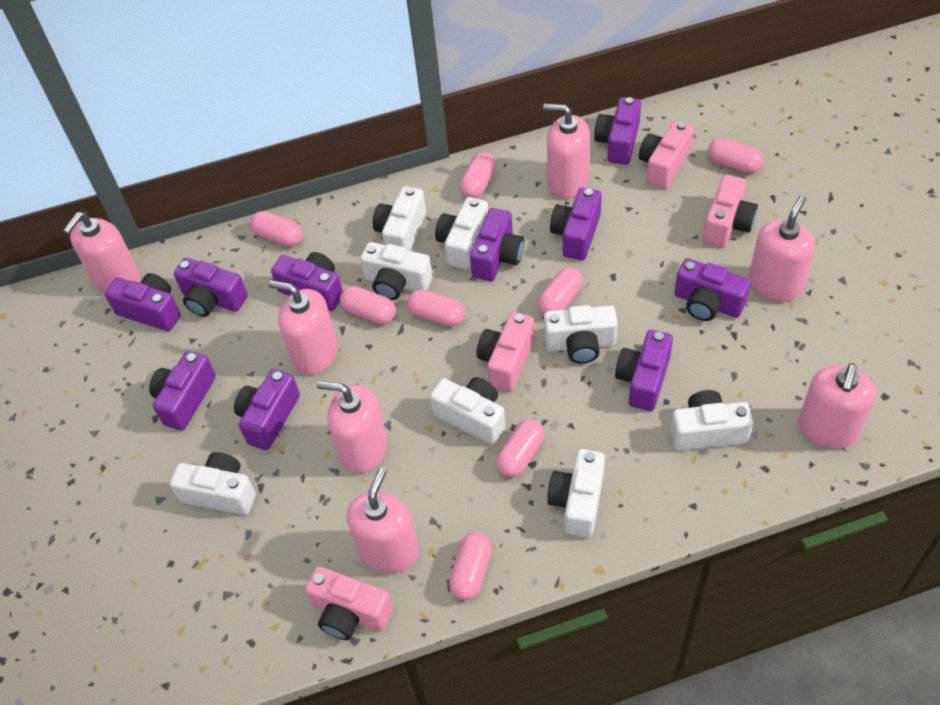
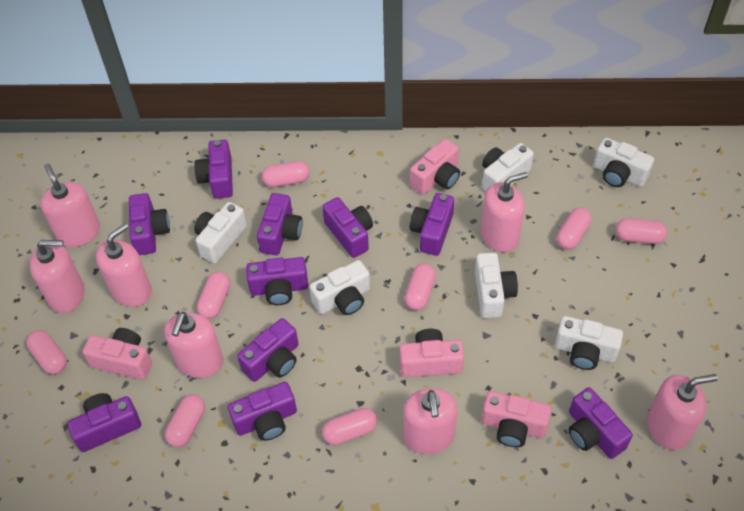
white camera: [170,452,256,515] [360,242,432,300] [373,186,426,251] [430,377,505,445] [435,197,488,270] [544,305,618,364] [547,449,605,538] [670,390,753,451] = 8 -> [194,202,247,263] [309,260,370,315] [475,252,518,318] [482,143,534,191] [555,316,623,370] [593,138,654,187] = 6

